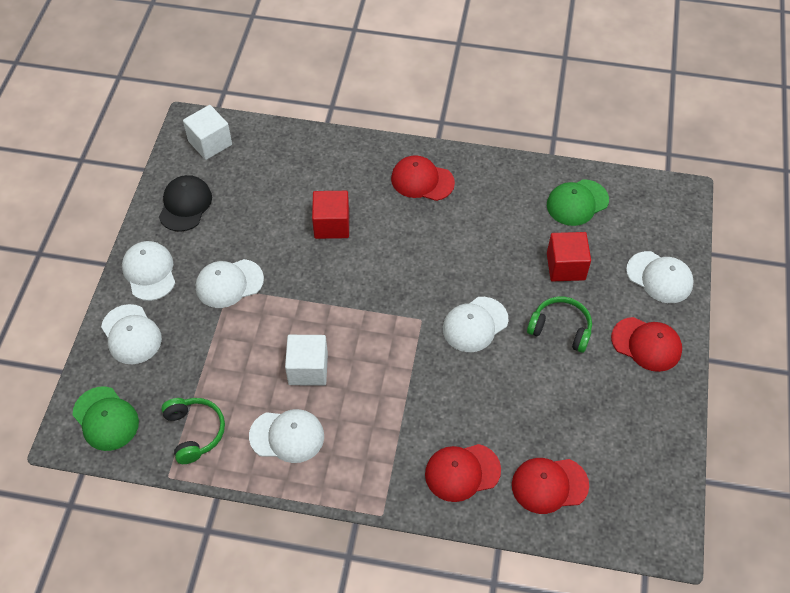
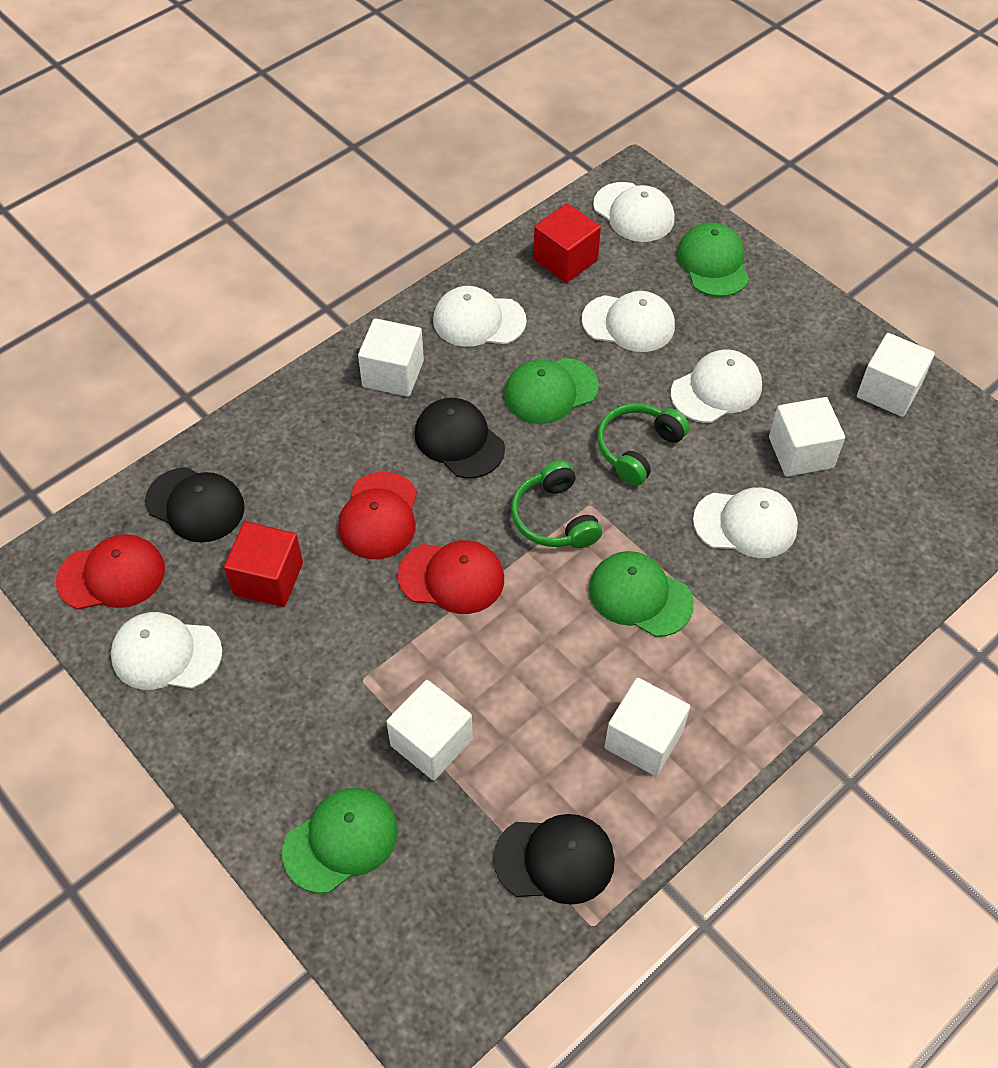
black cap: [159,175,212,232] = 1 -> [145,467,245,543] [415,398,505,478] [493,814,615,905] = 3
green cap: [73,386,139,451] [547,179,609,226] = 2 -> [282,788,398,893] [504,358,599,424] [589,551,694,637] [677,222,749,297] = 4
red cap: [391,155,455,201] [425,444,501,502] [512,458,589,514] [611,317,682,372] = 4 -> [56,534,165,609] [338,472,417,559] [398,540,504,614] = 3
white cube: [183,105,232,160] [285,335,328,386] = 2 -> [358,318,424,397] [386,680,473,780] [605,678,690,776] [769,397,845,477] [857,333,935,417] = 5

